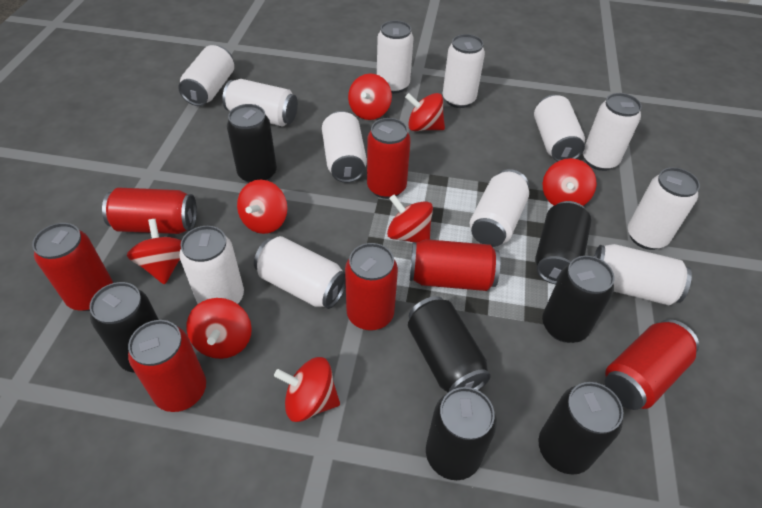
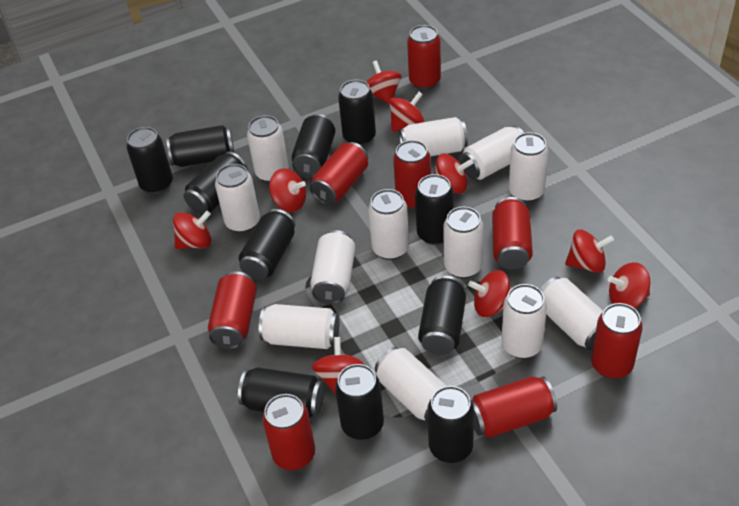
black can: [89,282,159,373] [227,104,277,183] [408,296,491,392] [426,387,497,480] [535,201,591,284] [539,382,623,475] [542,256,615,343] = 7 -> [126,127,173,194] [166,125,234,167] [184,152,248,214] [238,367,324,418] [239,209,296,280] [291,114,335,178] [335,364,384,440] [338,79,376,146] [415,174,454,245] [418,275,466,355] [427,386,474,463] = 11
red can: [32,223,113,311] [102,188,197,234] [128,320,206,412] [345,243,398,331] [367,118,411,199] [410,239,500,291] [605,319,699,410] = 7 -> [208,271,257,349] [263,394,315,470] [309,142,368,205] [393,140,431,209] [407,25,441,90] [472,376,557,438] [492,197,533,269] [591,303,643,379] = 8
red spinning top: [127,219,182,285] [186,298,252,359] [237,180,288,234] [274,357,340,422] [348,73,392,120] [387,194,433,243] [405,93,445,131] [543,158,596,206] = 8 -> [173,211,211,249] [269,168,306,212] [312,337,364,395] [367,60,401,105] [389,92,424,132] [434,154,473,194] [468,270,511,317] [565,230,614,273] [608,262,650,308] = 9

